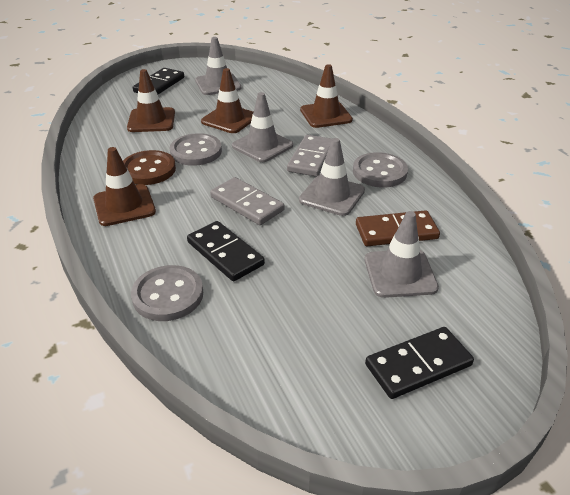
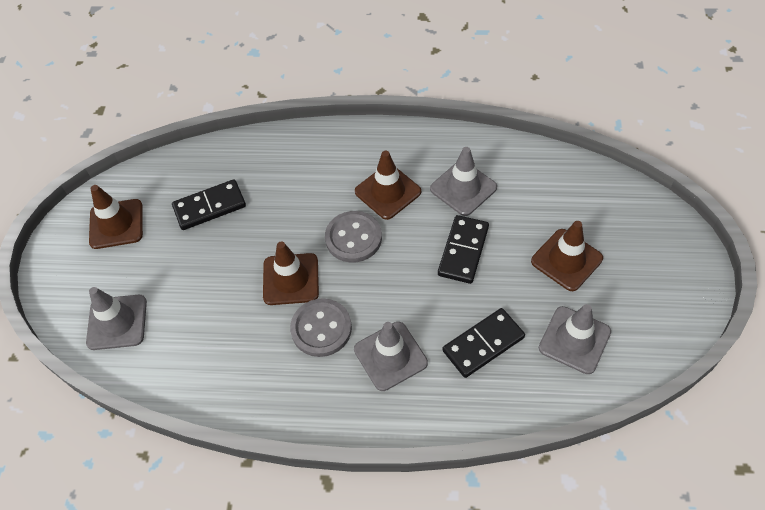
brown button: [123,150,176,185] = 1 -> none = 0
brown domino: [356,210,440,246] = 1 -> none = 0
grey button: [131,265,203,321] [170,133,222,166] [353,152,408,187] = 3 -> [290,298,352,357] [325,211,382,263] = 2
grey domino: [210,177,285,225] [287,135,332,177] = 2 -> none = 0

